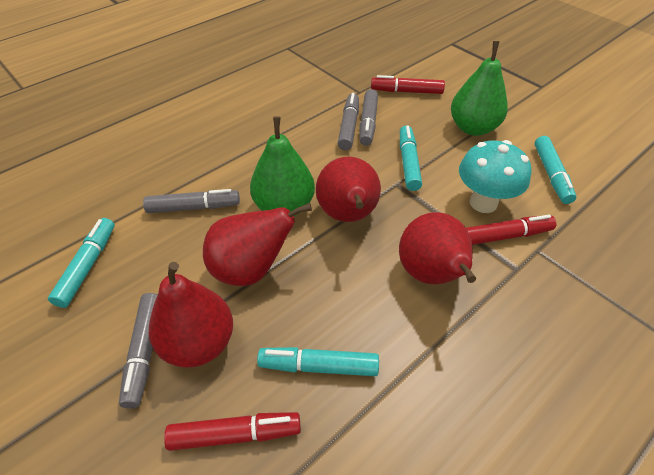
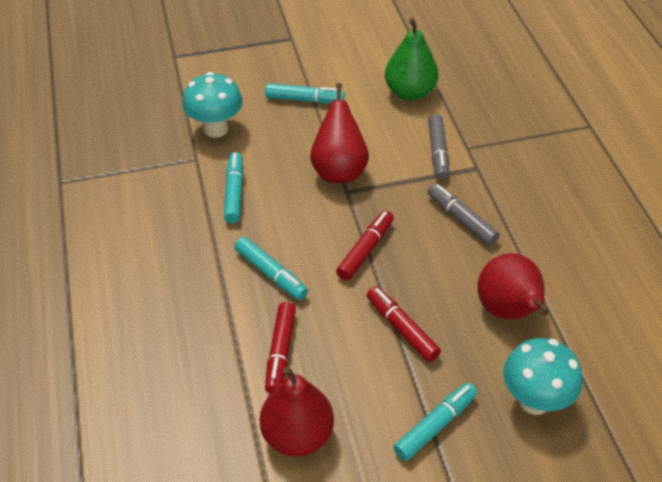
green pear: [250,116,315,216] [451,41,508,136] = 2 -> [385,18,438,101] = 1
grey marker: [119,293,157,409] [143,189,240,213] [337,93,359,150] [360,89,378,146] = 4 -> [427,184,500,246] [428,114,449,180] = 2
red pear: [149,262,233,368] [203,203,312,286] [316,157,381,222] [399,212,476,284] = 4 -> [260,366,334,457] [310,83,369,183] [478,253,549,320] = 3
turquoise mushroom: [459,140,531,213] = 1 -> [182,72,243,138] [503,338,582,415] = 2

